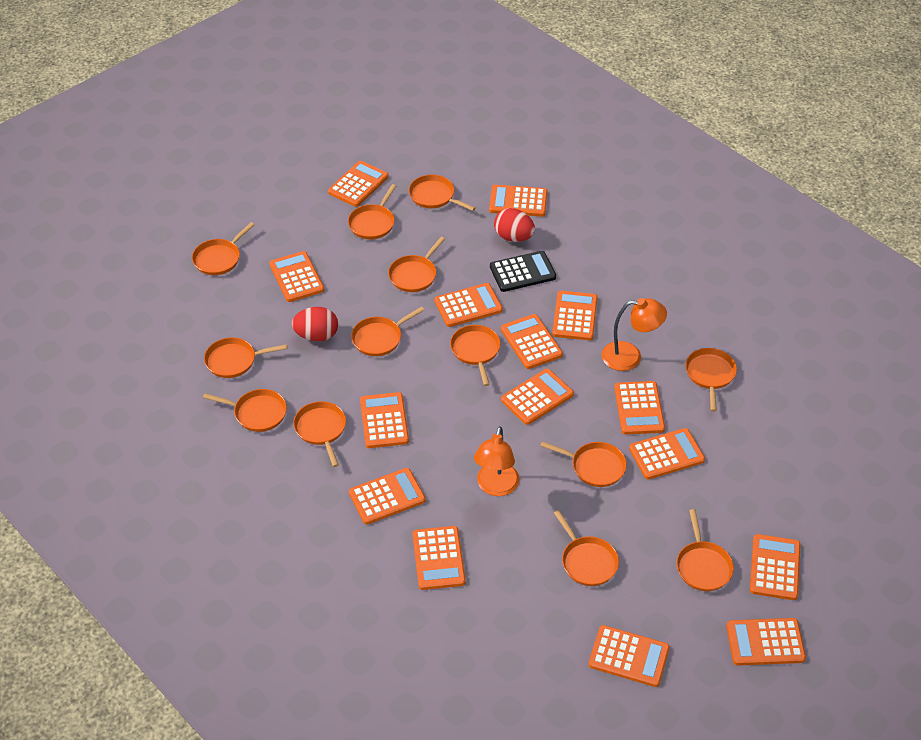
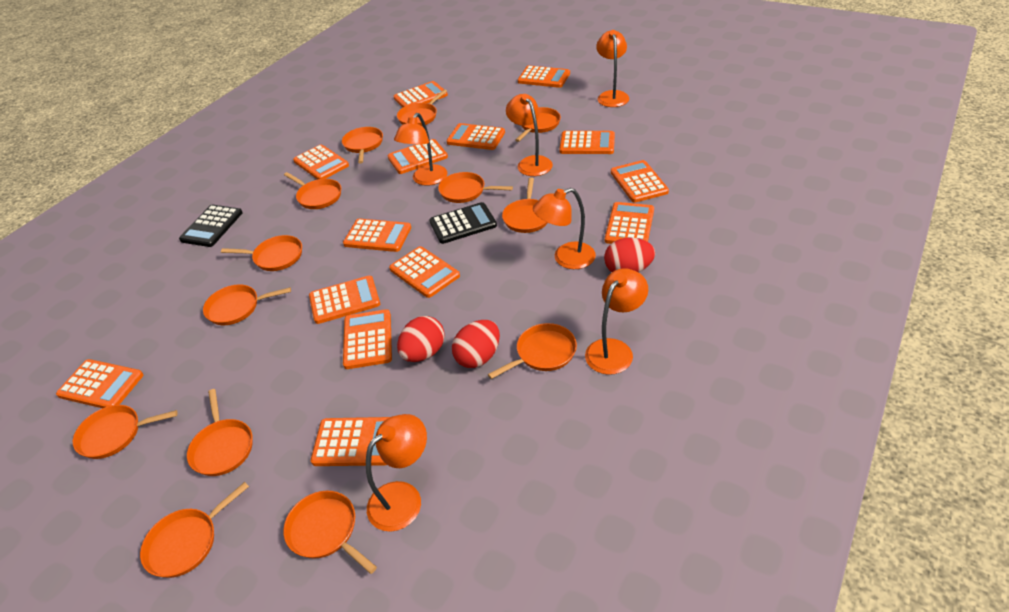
black calculator: [490,251,556,292] = 1 -> [179,205,243,247] [429,202,497,244] = 2
orange calculator: [269,251,324,302] [328,161,389,207] [349,468,426,525] [360,392,409,448] [413,526,466,590] [434,283,503,327] [489,185,548,217] [501,314,563,369] [501,369,574,425] [552,291,598,341] [588,625,670,687] [614,381,665,435] [629,428,705,480] [726,618,806,666] [750,534,800,600] = 15 -> [56,359,143,408] [293,144,349,180] [309,276,380,324] [311,417,390,466] [343,218,411,252] [343,309,392,369] [388,139,448,174] [389,246,460,298] [394,81,448,107] [446,123,505,150] [518,66,570,88] [559,131,615,154] [605,202,654,244] [611,160,669,202] = 14
orange lamp: [474,426,520,496] [602,298,667,371] = 2 -> [366,414,427,532] [394,113,447,186] [506,94,553,176] [533,188,596,269] [585,268,648,375] [596,30,629,107] = 6
red egg: [291,307,338,341] [494,208,535,242] = 2 -> [397,316,445,362] [452,320,500,368] [604,238,655,272] = 3

